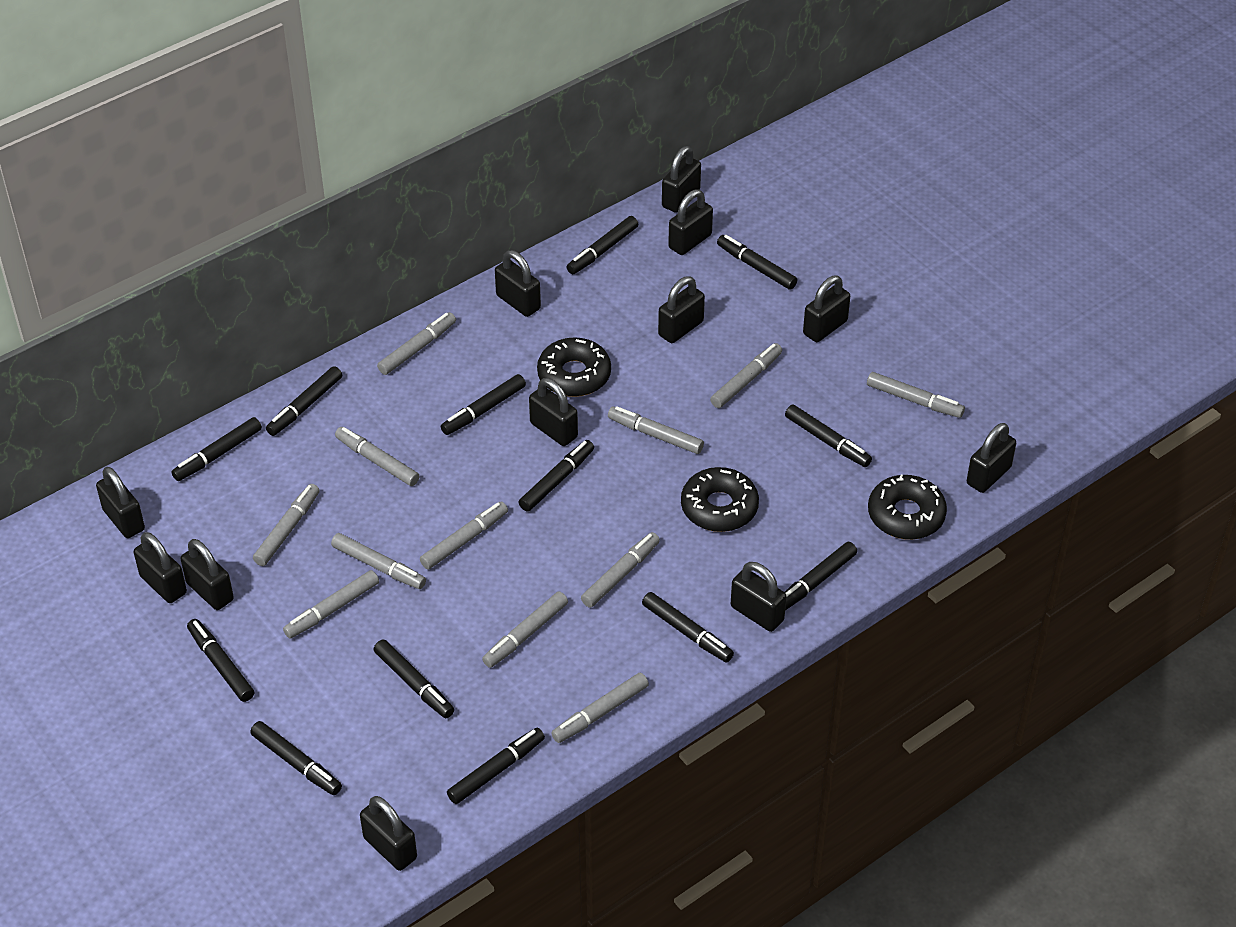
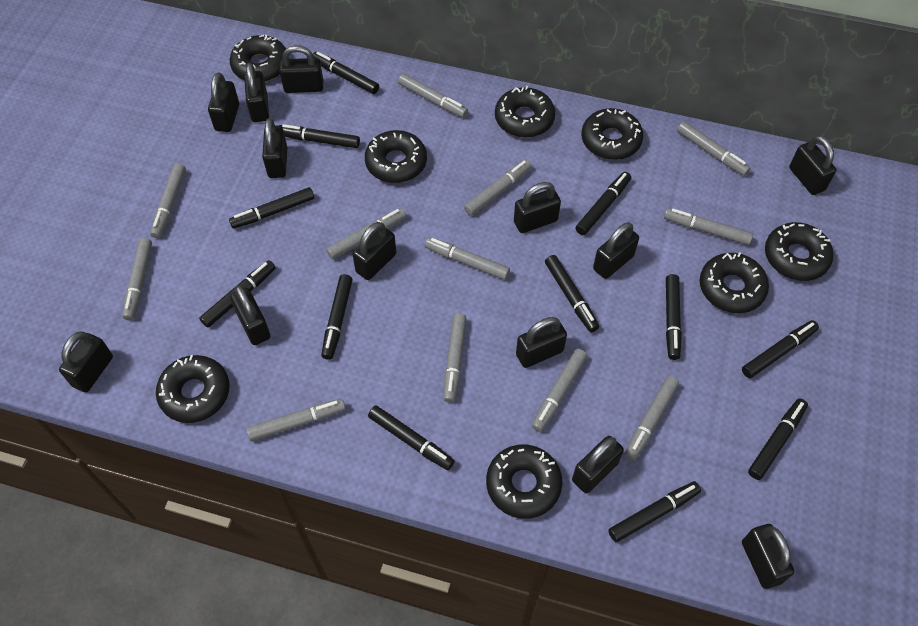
black donut: [537,337,611,397] [681,467,759,532] [868,474,947,540] = 3 -> [156,355,230,423] [230,35,286,82] [365,130,427,183] [486,445,562,519] [495,86,555,138] [582,108,643,160] [700,252,769,313] [765,222,834,281] = 8
black marker: [171,417,262,481] [187,619,254,702] [250,721,342,795] [266,366,342,436] [373,639,454,718] [441,374,526,435] [447,728,545,804] [518,440,594,512] [567,216,638,274] [642,592,734,663] [717,235,798,290] [785,405,872,467] [785,542,857,610] = 13 -> [199,260,276,327] [229,187,314,229] [279,124,360,148] [313,52,379,94] [321,274,353,360] [368,405,455,470] [545,255,599,332] [576,172,631,235] [608,481,701,542] [666,274,682,360] [742,320,819,378] [748,399,808,480] = 12
black padlock: [96,467,145,538] [134,532,187,603] [181,539,234,610] [360,796,417,871] [495,250,541,317] [529,378,578,446] [658,276,705,343] [662,146,701,213] [668,190,713,255] [731,562,786,632] [803,276,850,342] [967,423,1016,493] = 12 -> [59,331,113,392] [208,72,239,132] [230,285,270,345] [244,63,269,122] [262,118,287,178] [279,45,323,93] [352,222,396,280] [514,182,561,233] [516,317,567,368] [572,436,624,493] [593,222,639,279] [742,524,794,589] [789,135,836,195] = 13

